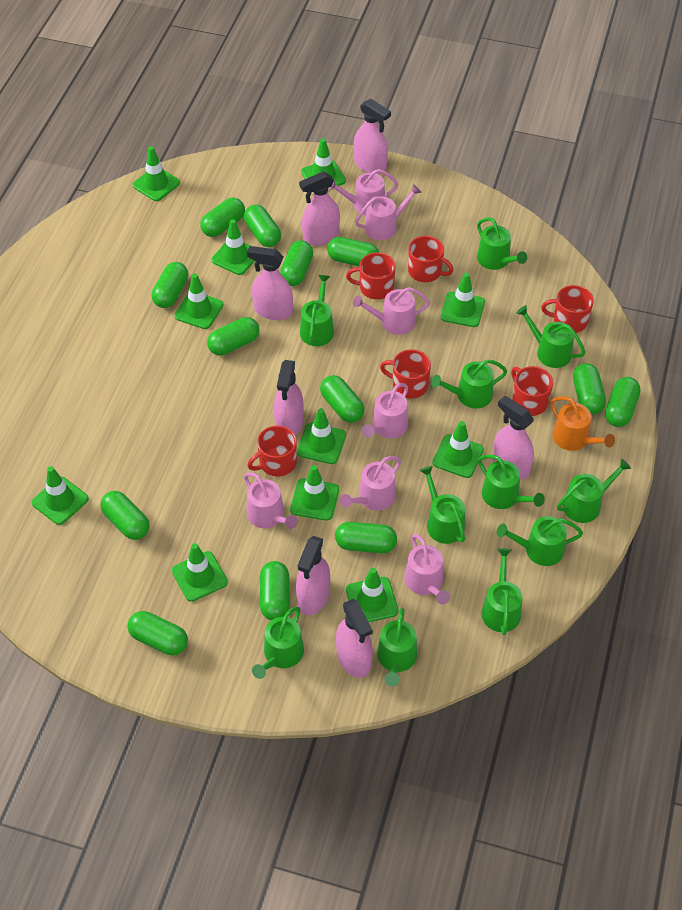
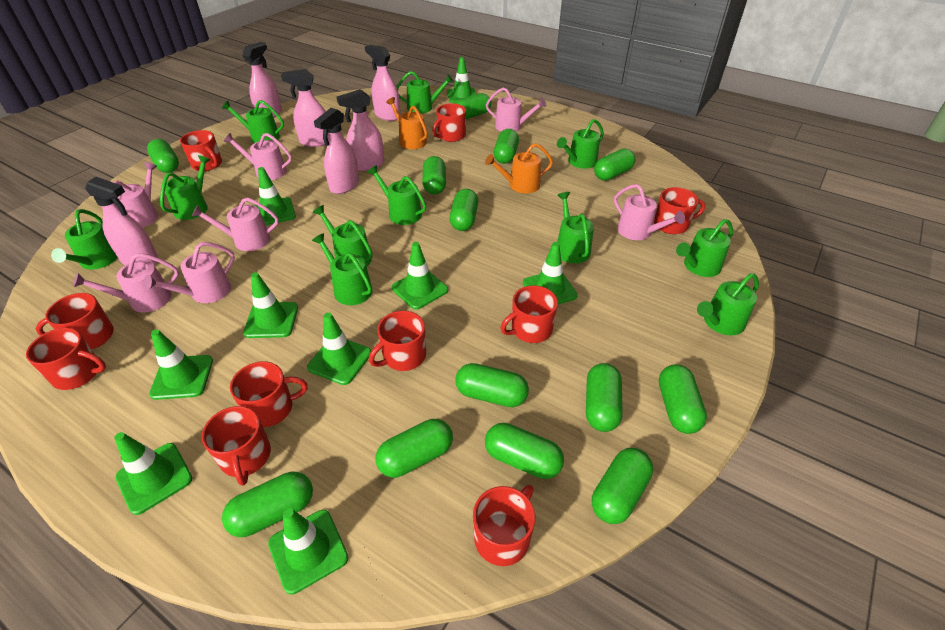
green traffic cone: [32,466,89,525] [132,146,180,201] [172,543,228,602] [174,274,223,329] [212,219,254,275] [290,465,339,521] [297,408,346,464] [301,138,346,186] [346,568,399,622] [432,421,484,478] [441,273,485,327] = 11 -> [114,432,192,515] [149,329,213,400] [243,272,298,338] [254,167,296,225] [268,508,348,595] [307,312,371,385] [392,242,448,310] [447,57,476,103] [523,242,578,304] = 9
orange watering can: [550,397,615,451] = 1 -> [386,97,427,149] [485,143,553,193] = 2
pink spray bottle: [247,246,293,320] [274,360,304,436] [296,536,330,615] [299,172,340,246] [336,599,373,678] [354,99,391,174] [493,396,534,480] = 7 -> [85,177,159,265] [242,42,282,118] [281,69,329,147] [314,108,359,194] [337,89,384,171] [365,45,400,121] = 6
red mug: [247,426,297,476] [346,252,396,300] [380,349,431,399] [408,236,454,282] [511,366,553,416] [541,285,594,333] = 6 -> [26,328,106,390] [36,293,114,350] [180,130,222,171] [202,406,271,486] [230,361,308,427] [369,311,426,371] [432,103,466,142] [473,485,535,566] [500,285,558,343] [654,187,705,234] = 10

